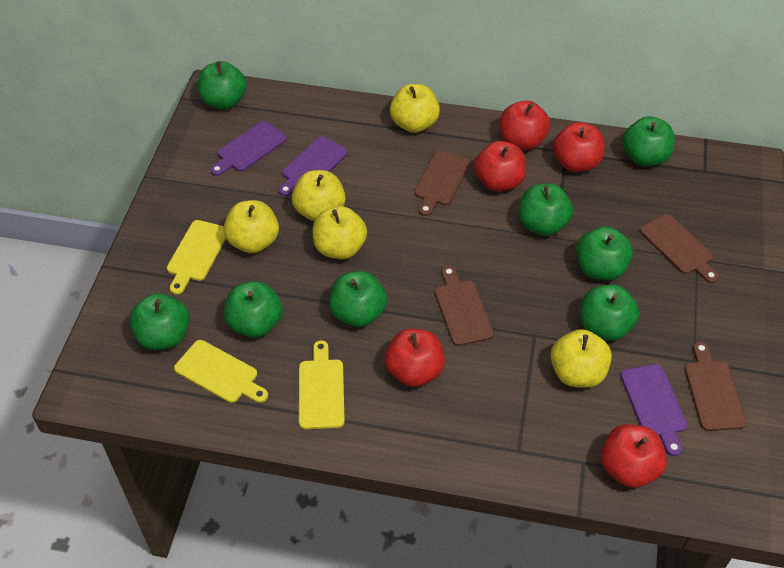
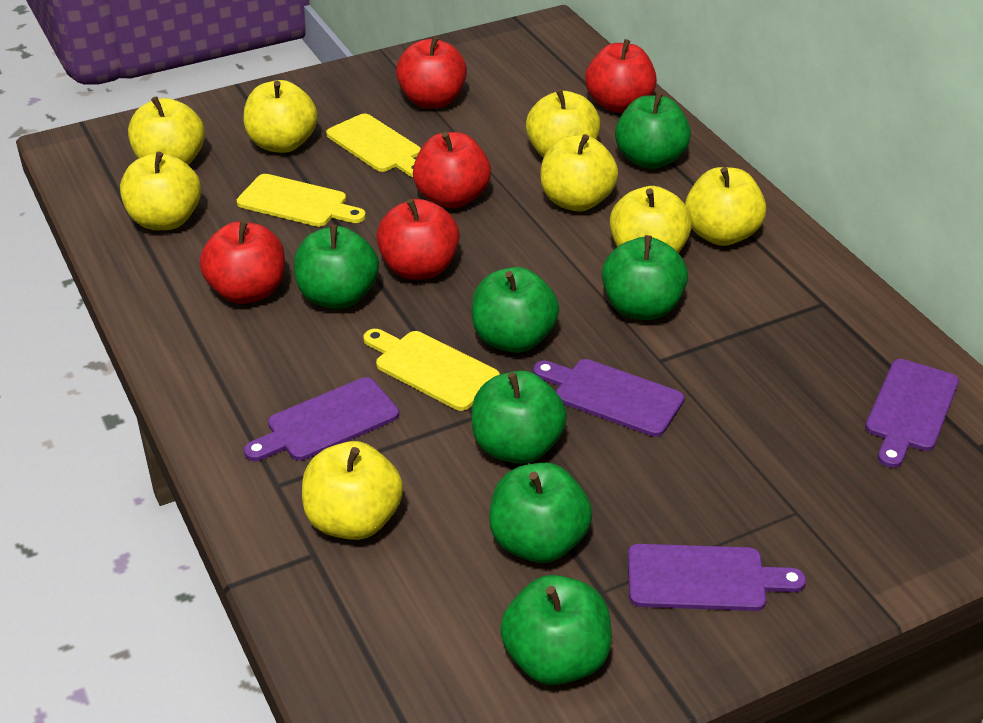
brown cutting board: [414,150,470,216] [435,266,494,346] [640,214,719,283] [685,342,746,431] = 4 -> none = 0
green apple: [129,293,190,350] [198,61,247,109] [224,281,283,338] [329,271,387,327] [519,183,573,236] [576,226,633,281] [580,284,639,341] [622,116,675,166] = 8 -> [294,225,379,309] [472,267,559,353] [472,371,567,464] [489,463,592,563] [500,575,612,685] [602,235,688,320] [615,92,691,169] = 7
purple cutting board: [210,121,287,176] [279,136,348,196] [620,364,687,456] = 3 -> [244,377,399,461] [533,359,684,437] [628,544,806,611] [865,359,959,468] = 4
yellow apple: [223,200,279,253] [292,170,346,221] [313,206,367,259] [390,84,440,133] [550,329,612,388] = 5 -> [120,152,201,230] [128,96,205,165] [244,80,318,153] [302,441,403,540] [526,89,601,158] [540,134,618,211] [610,186,692,253] [685,167,766,246] = 8

